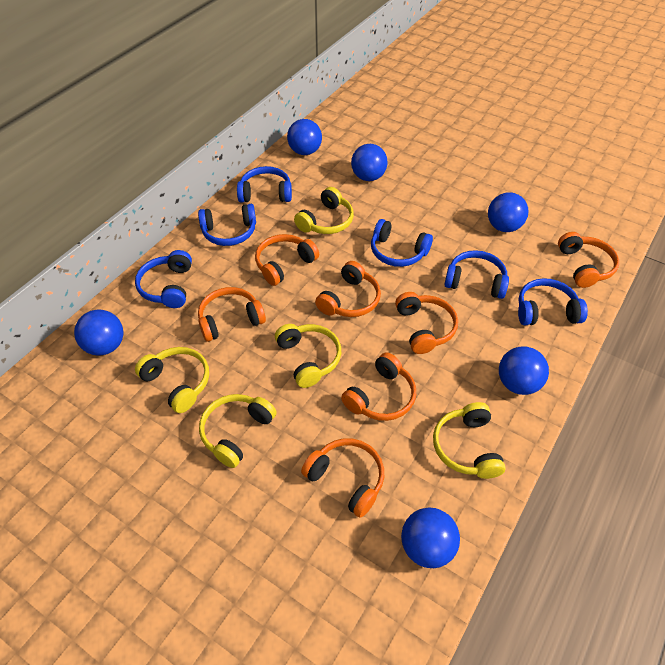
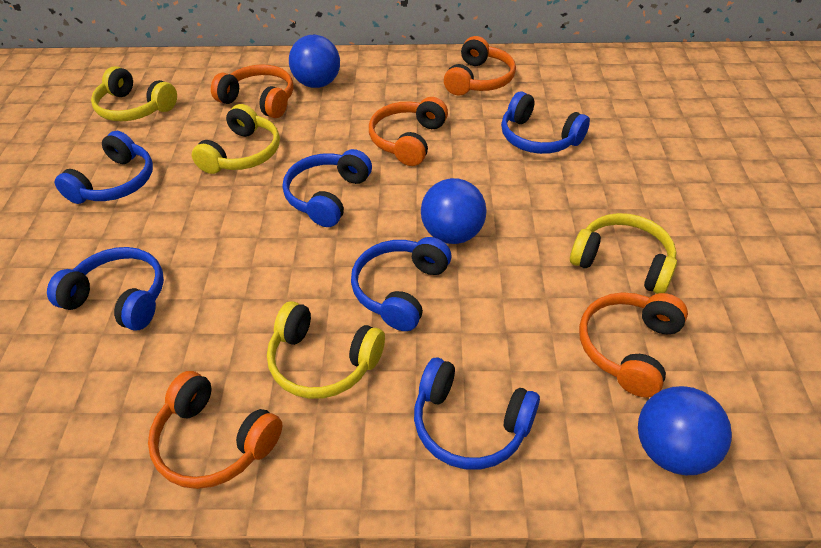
blue ball: [74,309,123,356] [287,119,322,155] [351,144,388,181] [401,508,460,568] [488,193,529,232] [499,347,549,395] = 6 -> [289,35,340,88] [421,178,487,244] [638,386,732,475] = 3
orange headphones: [198,287,266,342] [255,234,319,286] [301,438,384,518] [315,261,381,317] [341,352,416,421] [395,292,458,354] [558,232,619,288] = 7 -> [148,371,282,489] [211,65,294,118] [369,97,448,166] [444,36,516,96] [579,292,688,397] = 5
yellow headphones: [135,347,209,413] [199,394,277,468] [275,324,341,388] [294,187,354,234] [433,402,506,479] = 5 -> [91,66,177,121] [192,104,280,174] [267,301,385,399] [570,213,677,294] = 4

